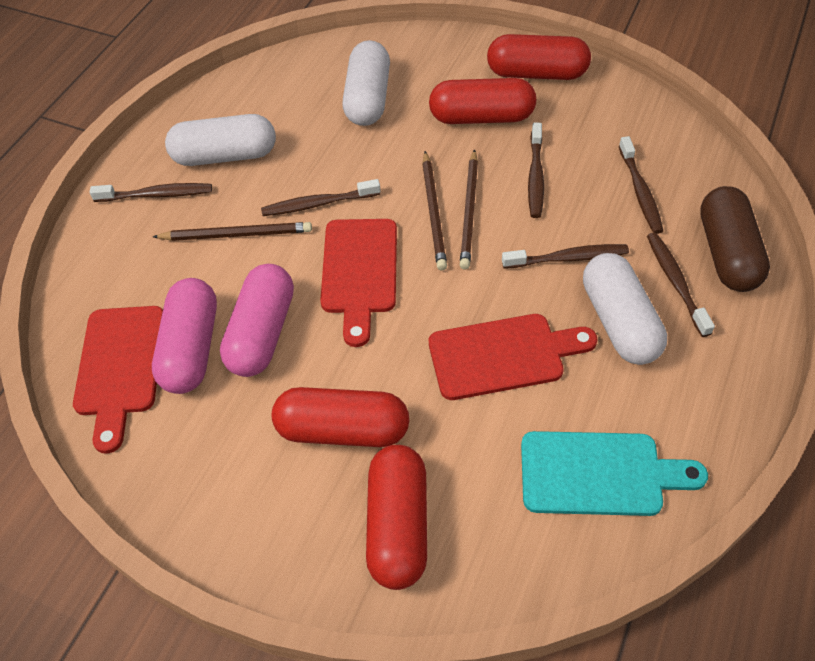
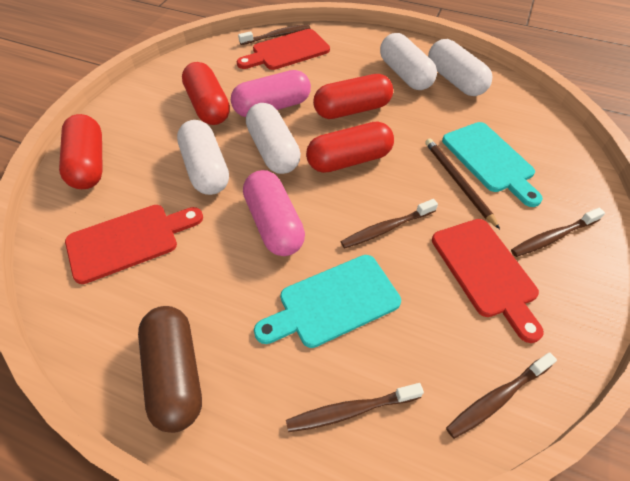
brown pencil: [153,222,312,241] [422,151,447,270] [460,149,478,270] = 3 -> [425,139,500,229] = 1
brown toothbrush: [90,183,212,202] [261,179,381,216] [502,244,629,269] [528,122,544,218] [619,136,663,234] [647,233,715,337] = 6 -> [238,24,310,45] [286,383,424,432] [340,199,438,249] [446,352,557,439] [511,208,605,257] = 5
turquoise cutting board: [521,431,708,516] = 1 -> [254,255,401,348] [442,122,543,207] = 2
white capsule: [165,114,276,166] [342,40,390,126] [583,253,667,365] = 3 -> [177,120,229,195] [246,103,301,174] [380,33,437,90] [428,39,492,96] = 4

